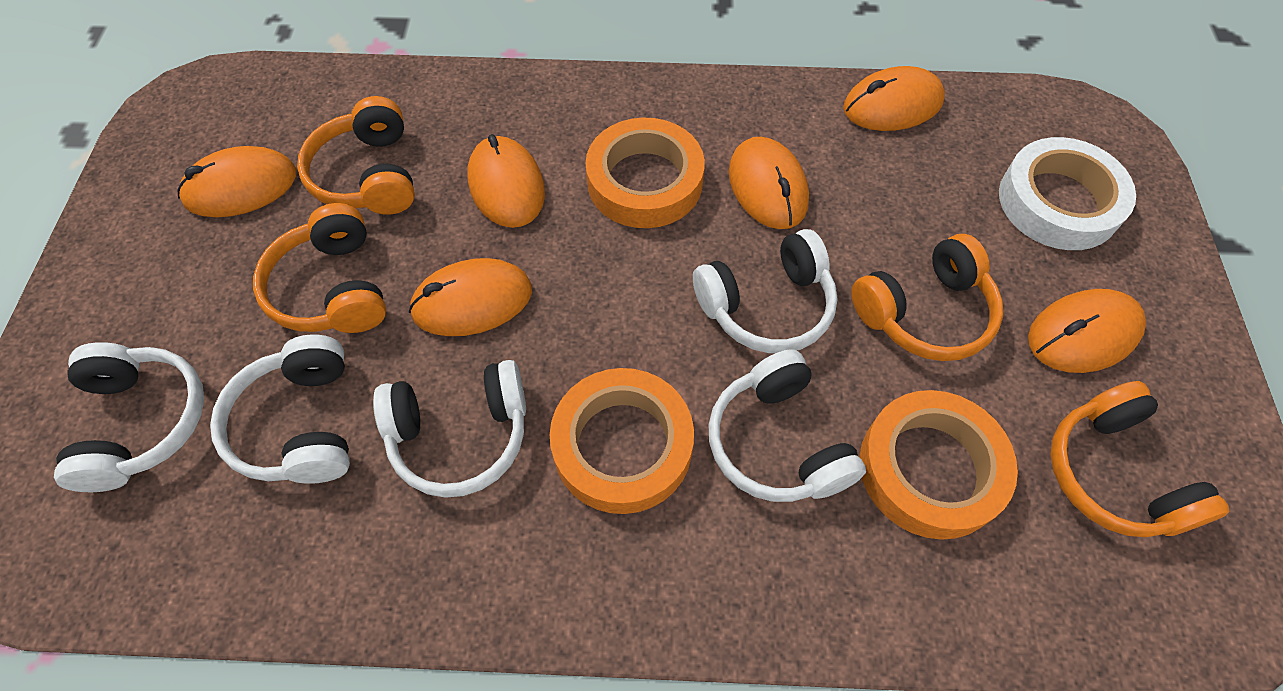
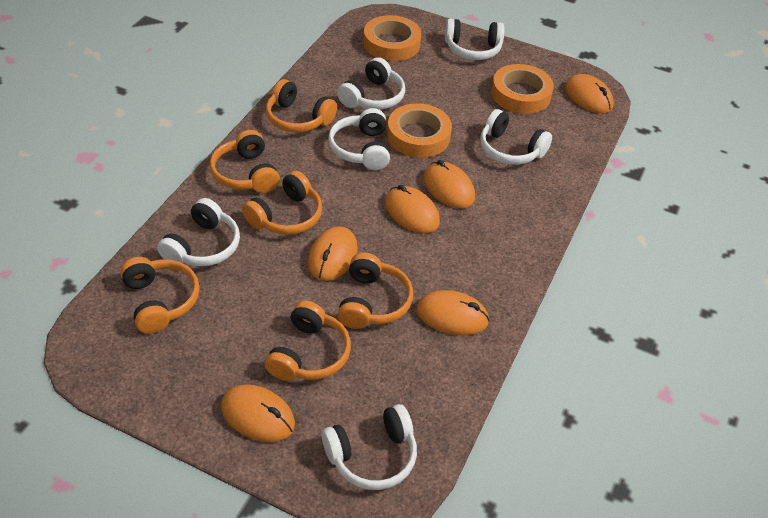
orange headphones: [253,203,386,333] [297,96,415,215] [851,234,1003,361] [1050,381,1229,537] = 4 -> [120,257,200,334] [210,130,280,193] [242,171,322,235] [265,301,351,381] [266,79,337,133] [338,252,413,329] = 6
white headphones: [54,342,204,492] [210,335,350,484] [373,360,526,498] [693,229,838,353] [708,349,866,502] = 5 -> [157,198,240,266] [322,404,417,490] [328,108,390,170] [337,57,405,110] [445,19,505,60] [480,109,552,165] = 6
white tape: [999,137,1136,250] = 1 -> none = 0

